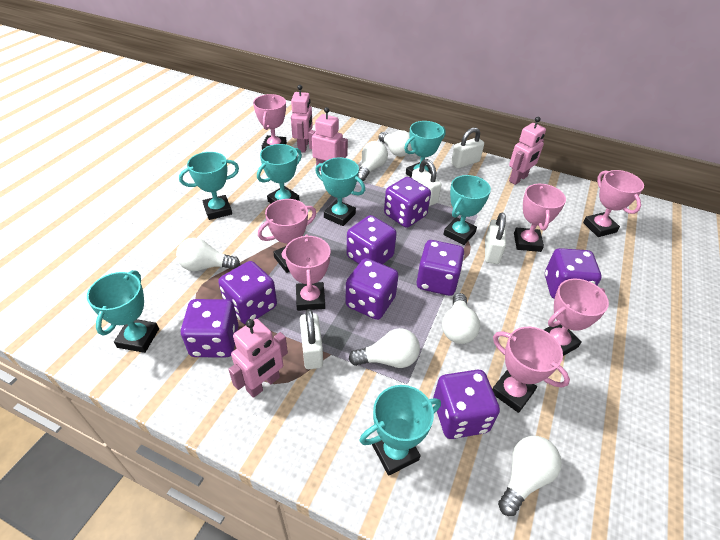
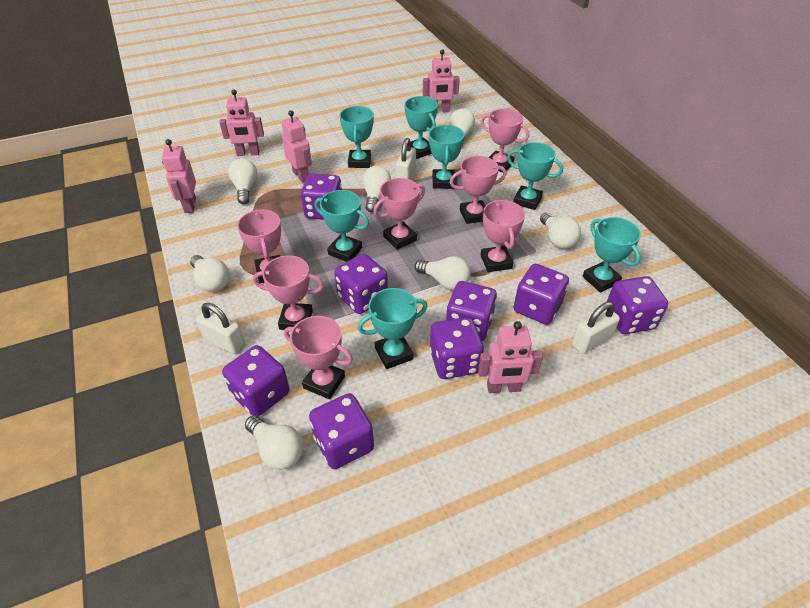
pink robot: [228,319,288,398] [291,85,313,153] [309,107,348,171] [509,117,546,185] = 4 -> [162,139,196,213] [219,89,264,156] [282,111,312,182] [423,49,460,112] [478,321,543,393] = 5
white light bulb: [176,238,240,271] [349,328,420,368] [358,141,388,181] [379,130,412,157] [442,293,480,344] [498,436,562,516] = 6 -> [190,255,229,292] [228,158,258,204] [245,415,303,470] [363,166,391,212] [415,256,471,290] [450,108,475,147] [540,212,581,249] = 7
white padlock: [300,309,323,369] [412,159,441,206] [451,127,484,169] [485,212,506,264] = 4 -> [196,303,245,354] [396,138,416,180] [572,302,620,354] = 3

